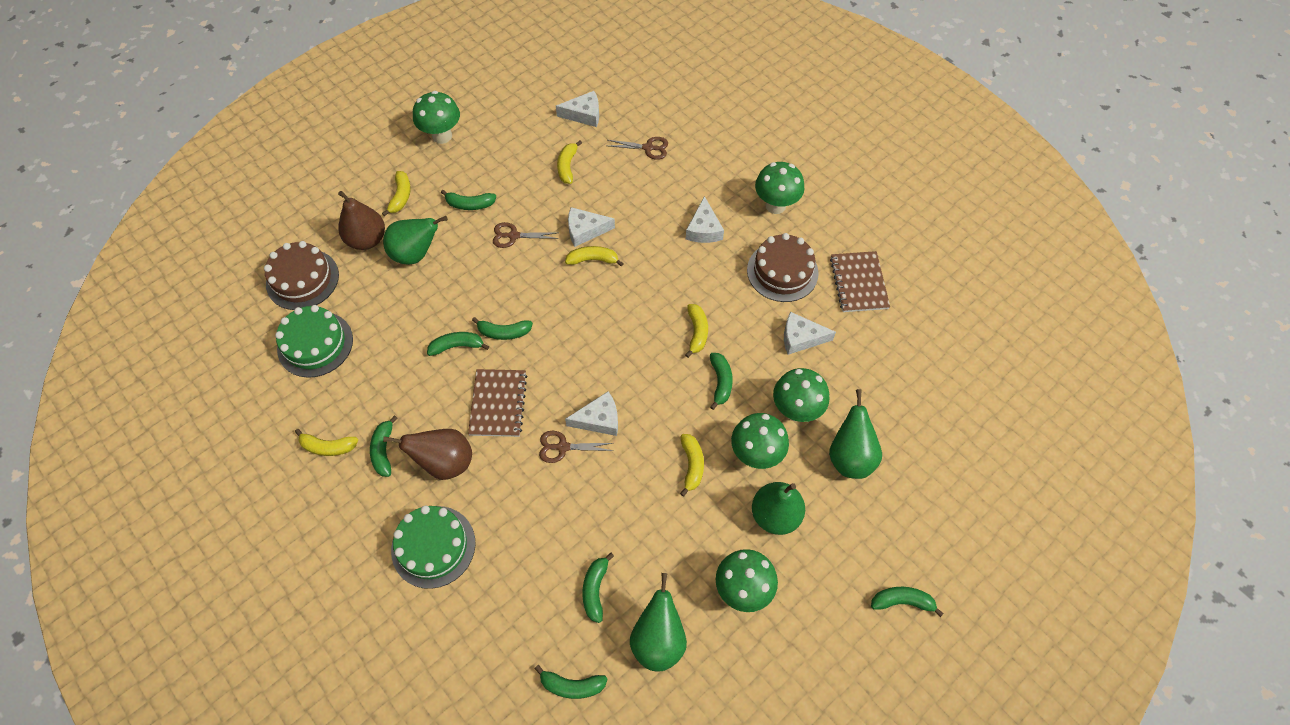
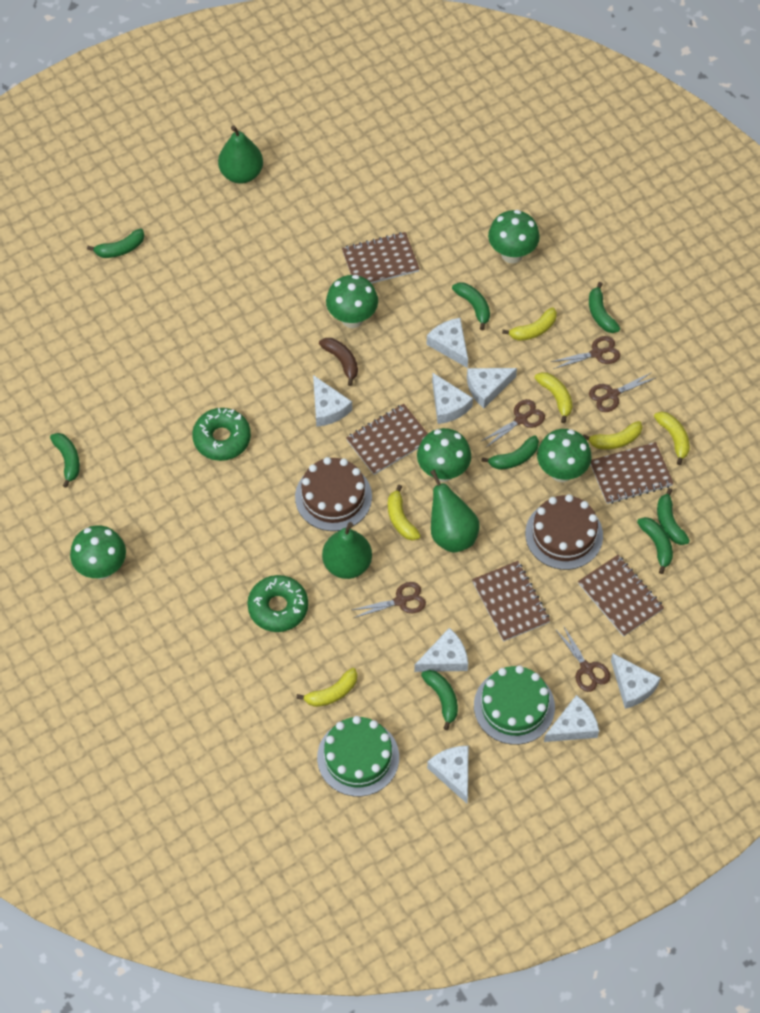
brown banana: none = 0 -> [319,338,358,386] = 1
brown notebook: [468,369,528,437] [830,251,890,312] = 2 -> [342,232,420,284] [346,404,428,475] [472,561,550,641] [578,555,664,637] [590,442,674,504] = 5
brown pear: [338,191,385,250] [383,429,472,480] = 2 -> none = 0
brown scissors: [493,222,558,248] [539,431,614,463] [608,137,668,160] = 3 -> [352,582,426,618] [482,399,545,447] [551,336,620,369] [556,625,610,692] [589,372,655,412] = 5
green donut: none = 0 -> [192,408,251,461] [247,575,308,632] = 2
green pear: [383,216,448,265] [630,573,687,672] [752,482,805,535] [829,389,882,479] = 4 -> [218,126,263,183] [322,522,372,579] [430,470,479,552] = 3
white cheese: [556,91,599,127] [565,391,618,436] [568,207,615,247] [686,196,724,243] [784,312,836,355] = 5 -> [313,375,352,427] [414,628,468,672] [427,318,468,368] [427,746,468,803] [432,373,473,424] [467,368,517,408] [544,695,599,742] [611,654,661,709] = 8

